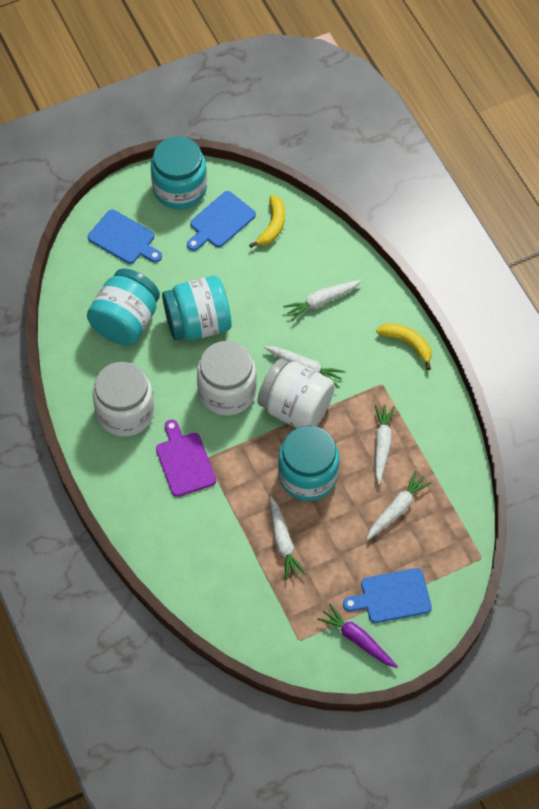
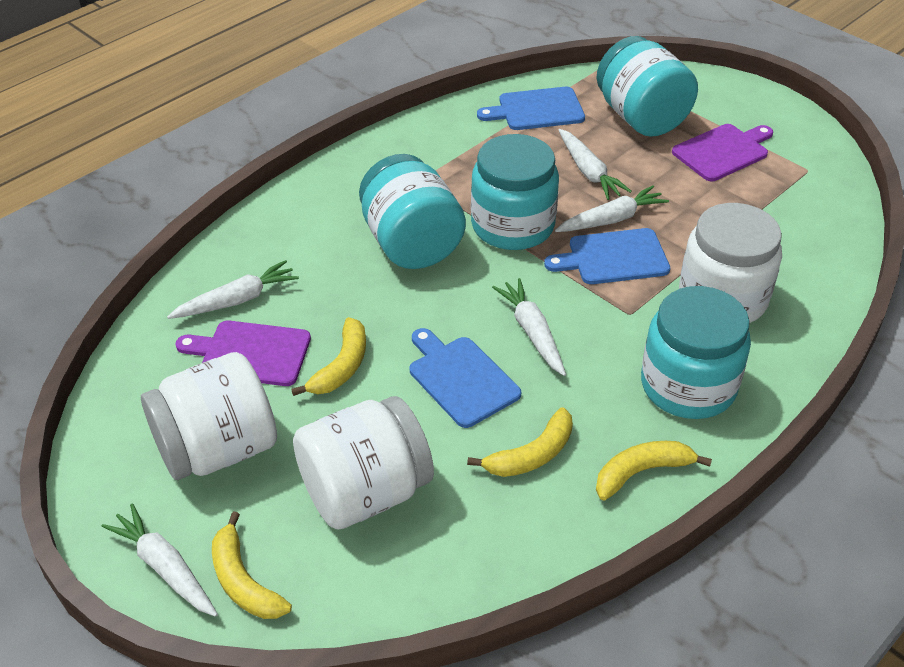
purple carrot: [317,603,398,668] = 1 -> none = 0
purple cutting board: [156,420,216,497] = 1 -> [175,321,311,386] [672,124,773,181] = 2
yellow banana: [249,195,285,248] [376,323,432,370] = 2 -> [212,511,292,619] [291,317,366,396] [467,407,573,477] [596,441,712,501] = 4

